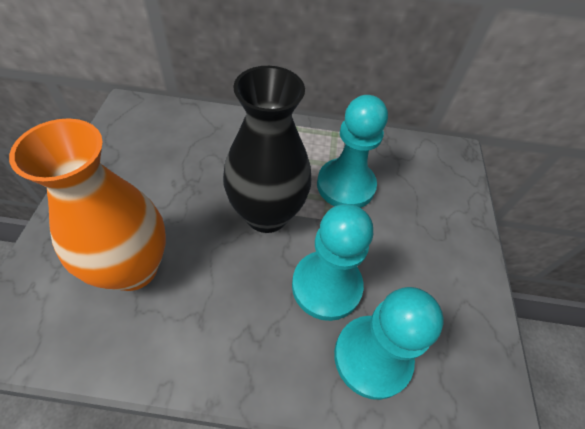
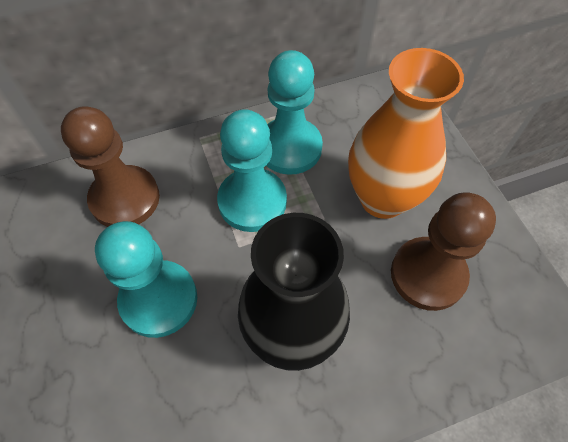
brown pawn: none = 0 -> [61,106,160,227] [391,192,496,311] = 2

